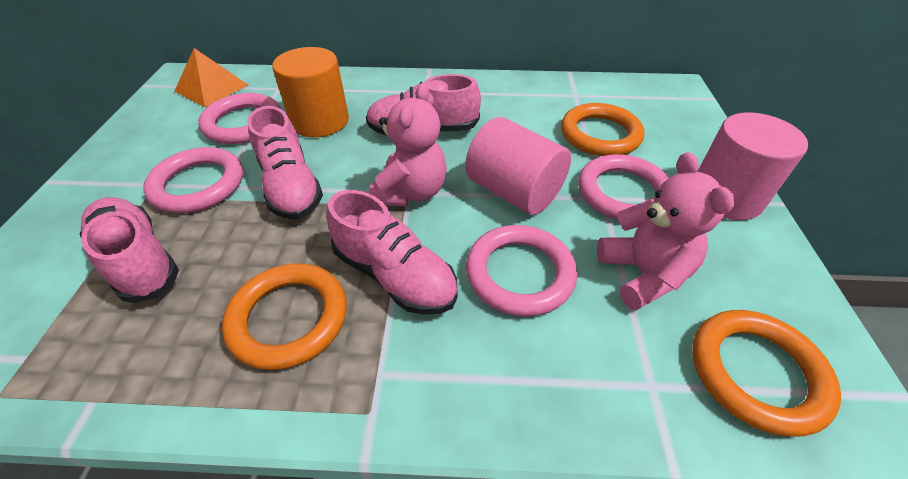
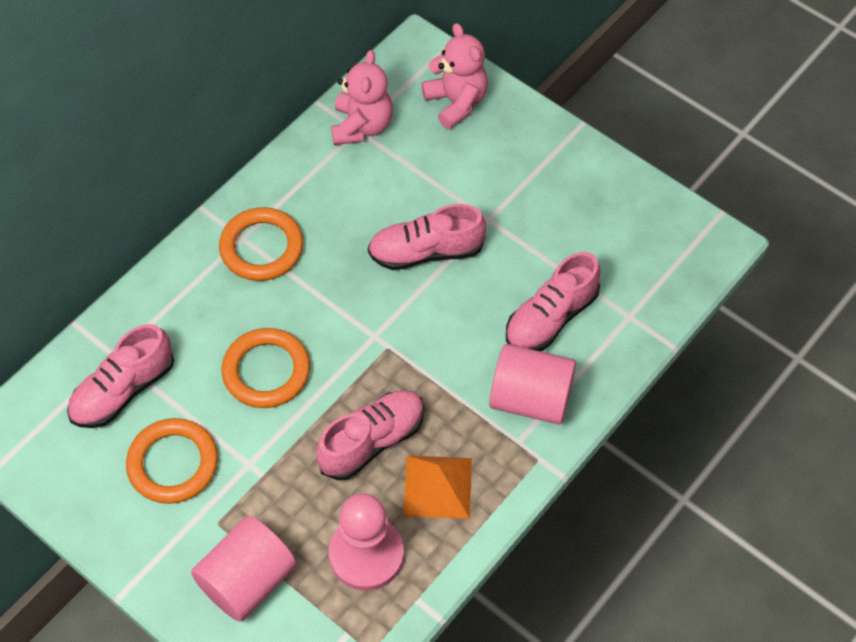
orange cylinder: [272,47,349,137] = 1 -> none = 0
pink pawn: none = 0 -> [329,494,404,591] = 1
pink ring: [143,147,243,213] [198,93,281,144] [466,225,577,317] [578,154,669,220] = 4 -> none = 0

